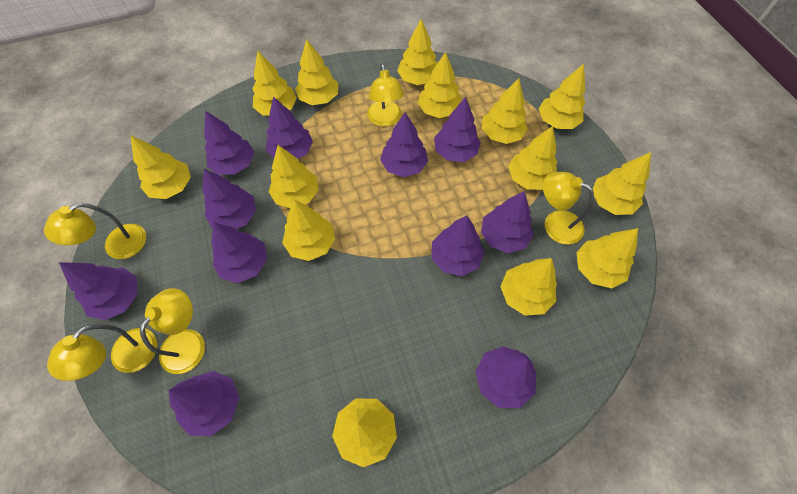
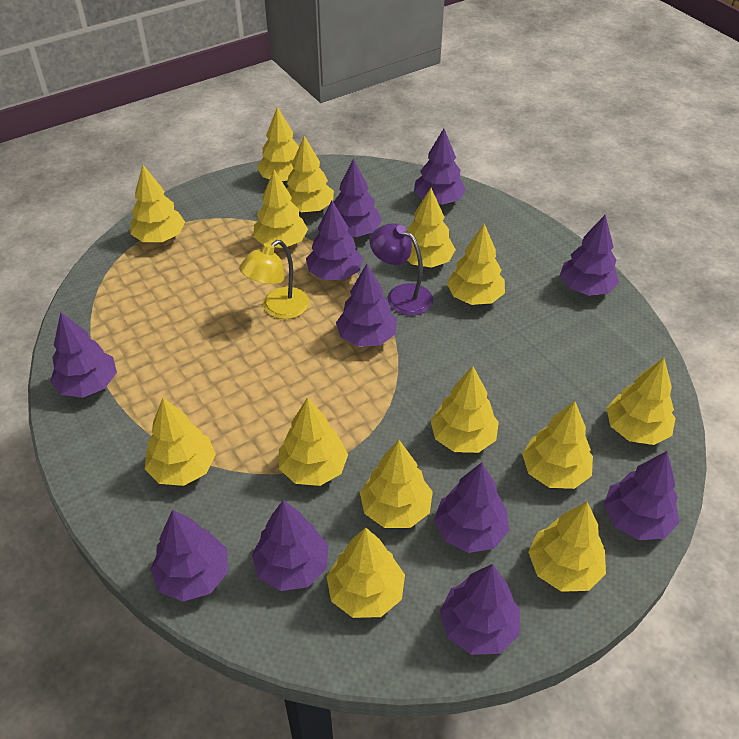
purple lamp: none = 0 -> [370,223,433,316] = 1
yellow lamp: [44,203,146,259] [47,324,157,381] [140,288,205,374] [367,64,404,126] [543,172,594,245] = 5 -> [239,240,309,319] = 1

